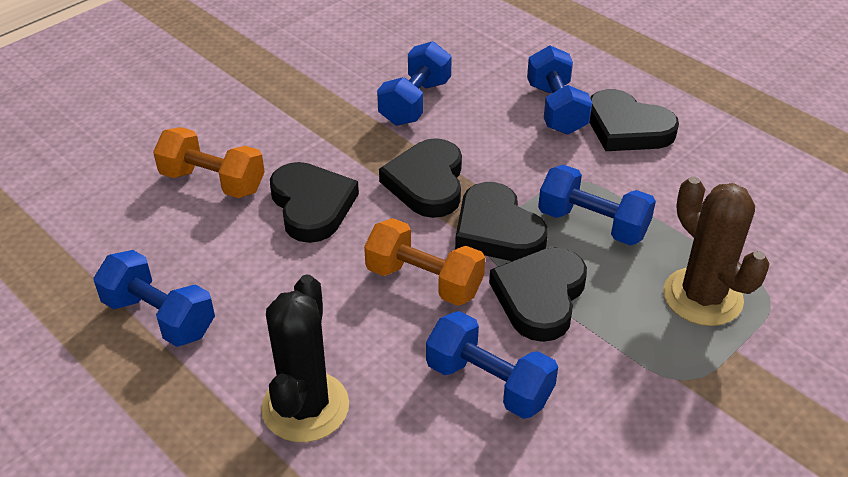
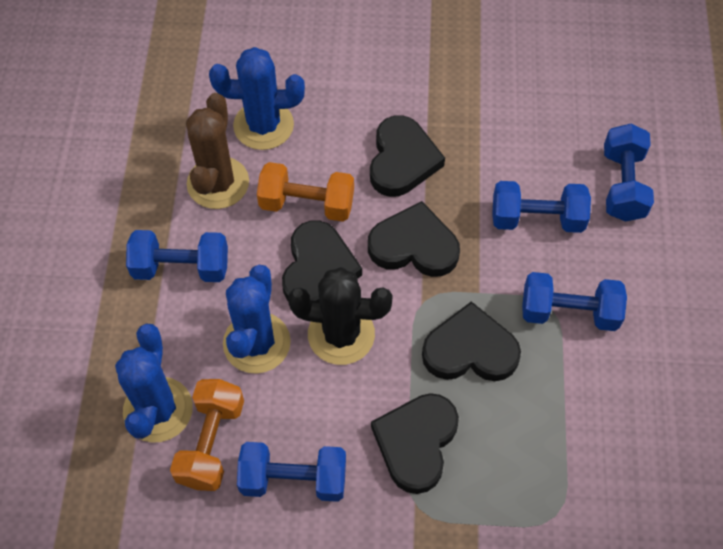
blue cactus: none = 0 -> [115,324,193,443] [209,47,305,150] [223,265,291,374] = 3

